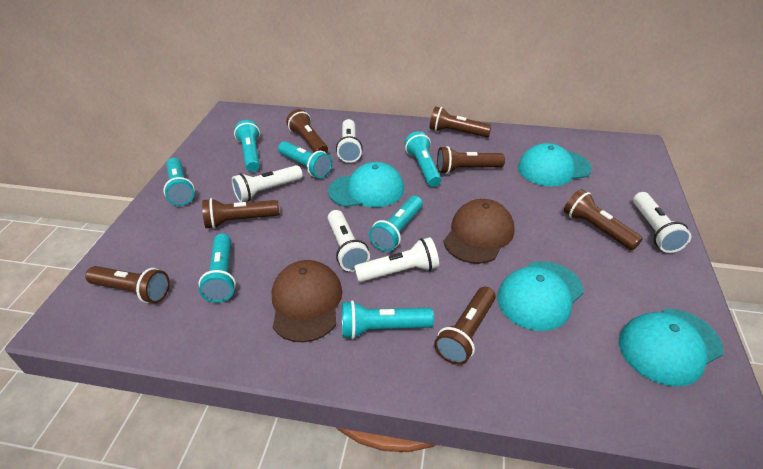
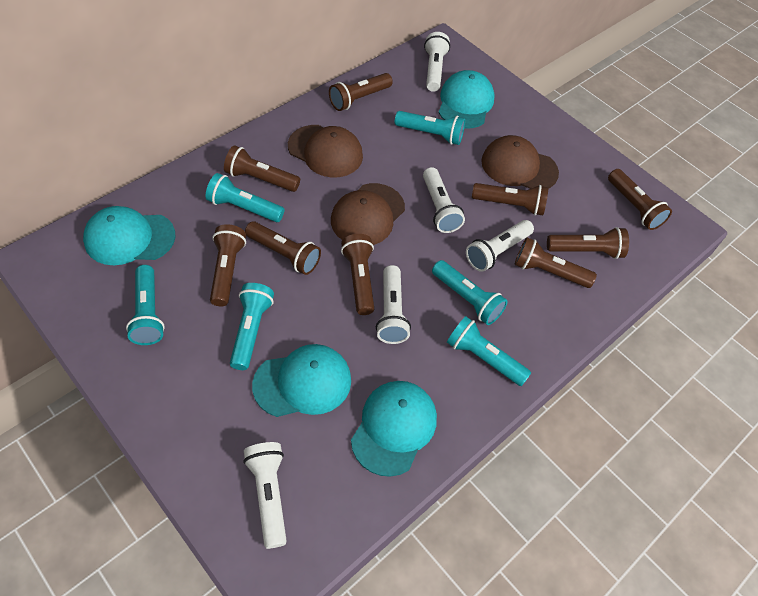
brown cap: [272,260,342,343] [444,199,514,264] = 2 -> [288,125,363,178] [331,183,405,245] [481,135,559,189] = 3
brown flashlight: [85,266,170,303] [202,198,279,229] [286,109,328,153] [430,106,492,137] [434,287,496,365] [437,146,505,174] [564,189,643,250] = 7 -> [210,224,246,306] [224,145,300,192] [245,221,321,275] [329,73,393,111] [341,234,374,315] [472,183,548,215] [515,237,597,288] [547,227,629,259] [608,169,672,230] = 9
turquoise flashlight: [163,158,195,206] [198,233,236,303] [234,120,260,172] [278,141,332,178] [342,300,434,339] [369,196,423,252] [405,131,441,187] = 7 -> [126,265,165,345] [206,173,285,222] [230,283,274,370] [395,111,465,145] [432,260,508,325] [447,316,531,386] = 6

